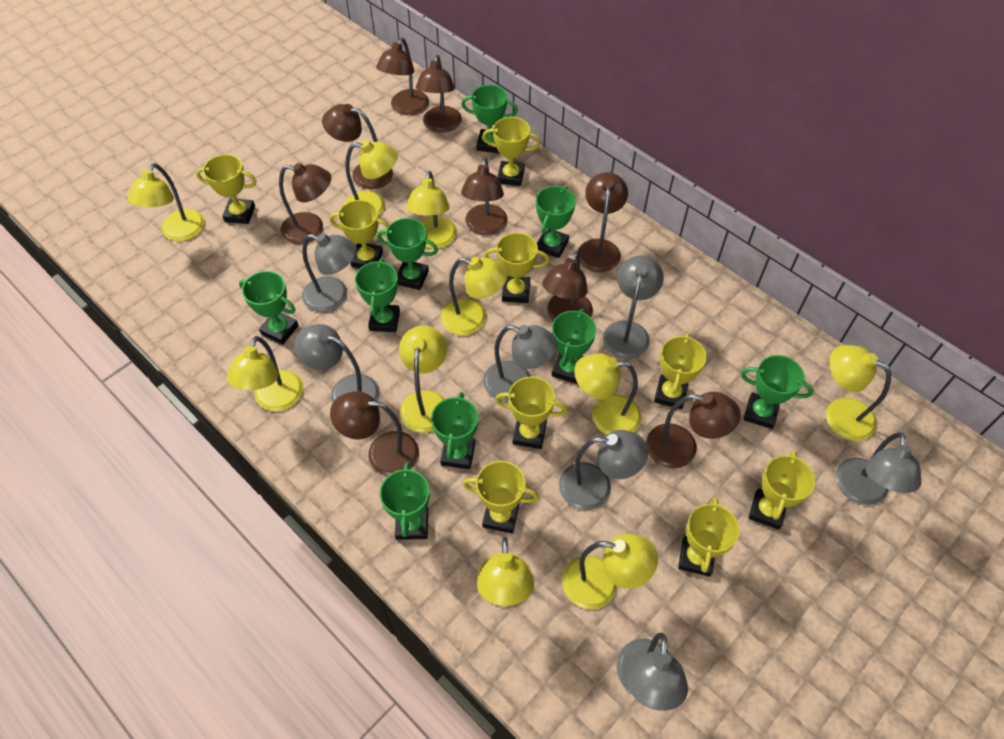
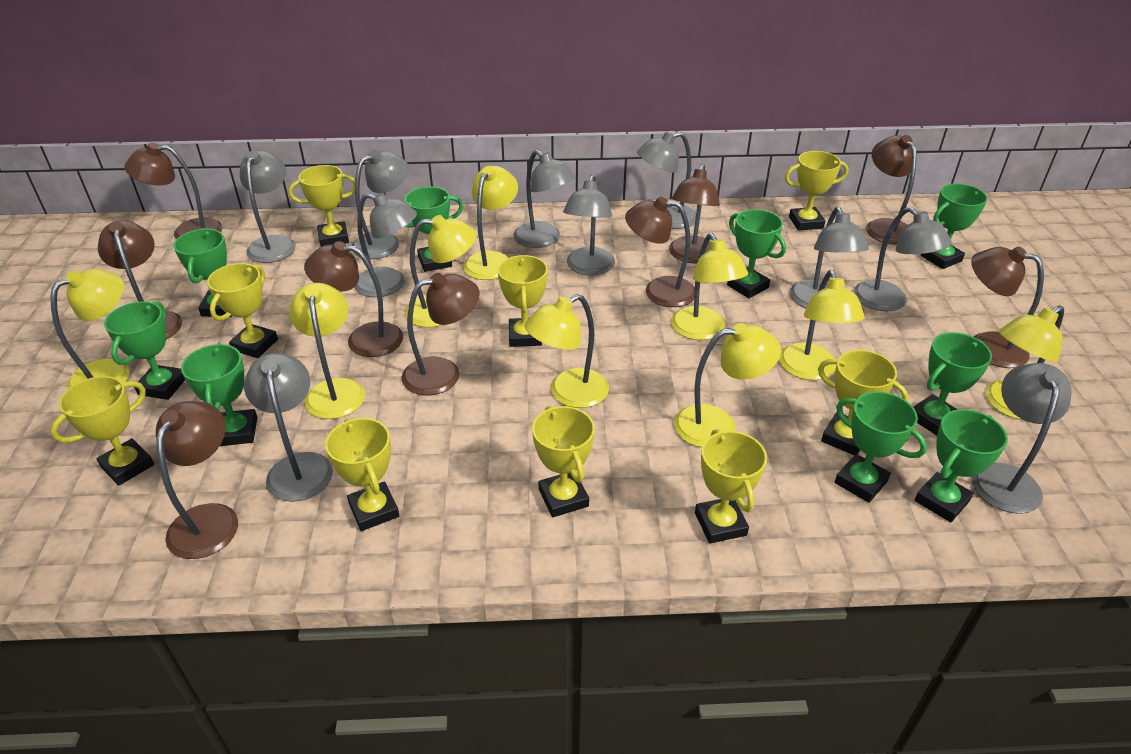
grey lamp: [294,324,380,404] [302,233,357,312] [483,325,558,401] [559,430,648,510] [603,255,664,359] [617,633,688,711] [836,432,921,505] = 7 -> [240,150,296,263] [244,353,333,502] [352,150,409,259] [354,192,417,297] [513,150,576,248] [563,175,615,275] [637,132,696,229] [790,207,869,308] [854,207,952,311] [972,363,1072,514] = 10
yellow lamp: [128,163,205,241] [227,336,303,411] [344,140,398,217] [399,325,447,433] [406,171,457,249] [441,257,508,336] [477,537,534,606] [562,534,658,609] [574,353,642,435] [826,345,891,441] = 10 -> [50,269,130,389] [289,283,365,419] [405,215,477,327] [463,166,518,280] [524,294,609,408] [671,233,748,340] [674,323,781,447] [780,270,865,380] [986,305,1064,420] = 9

